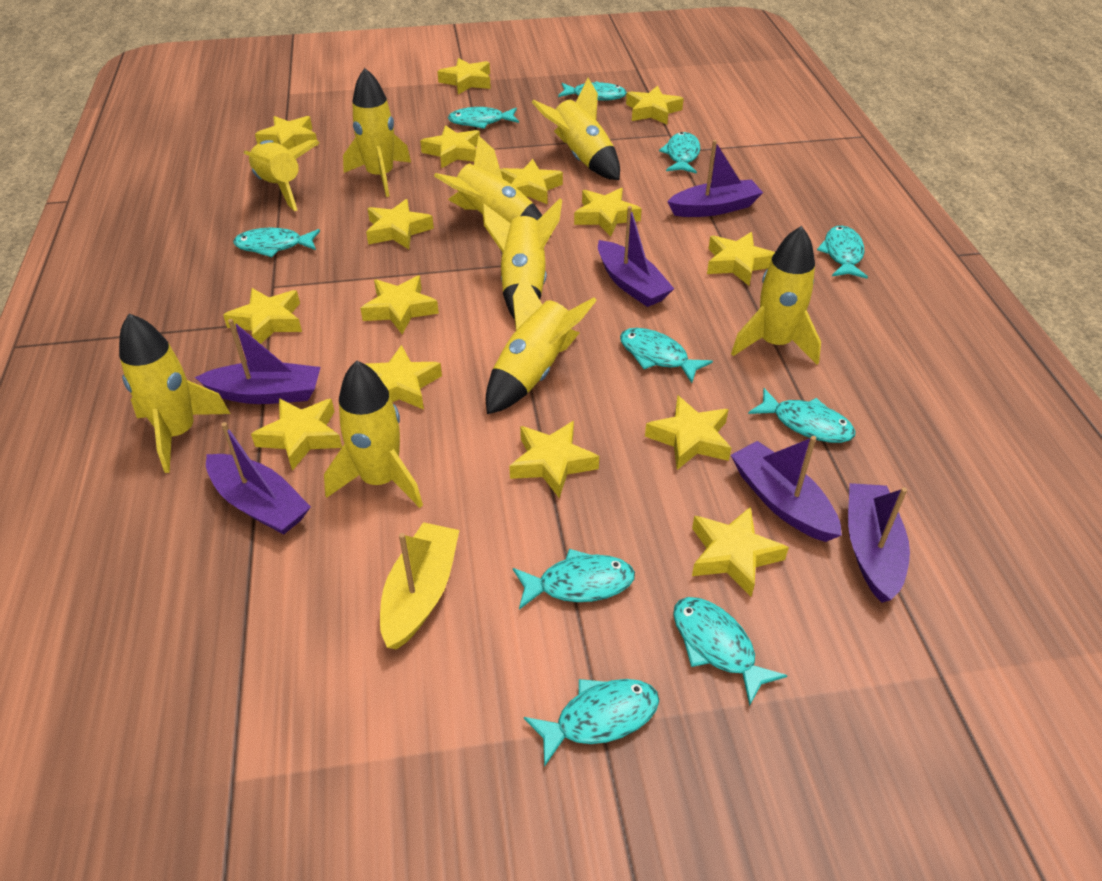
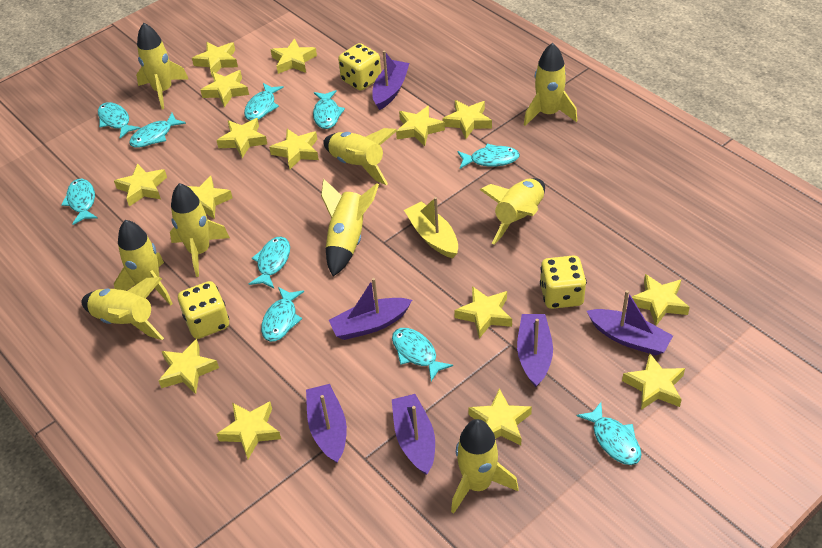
yellow dice: none = 0 -> [178,281,229,339] [338,43,381,91] [540,255,587,309] = 3

